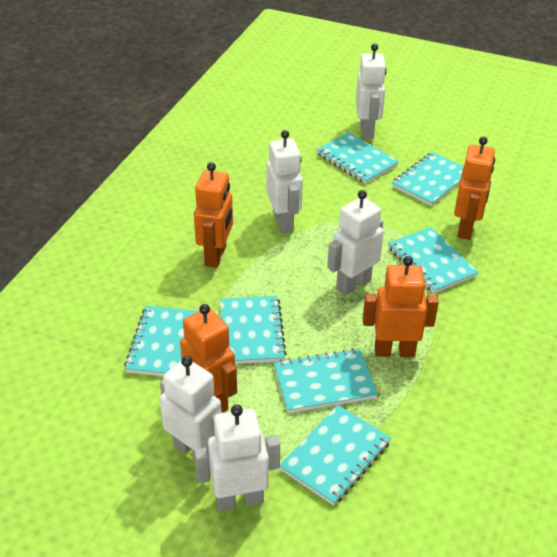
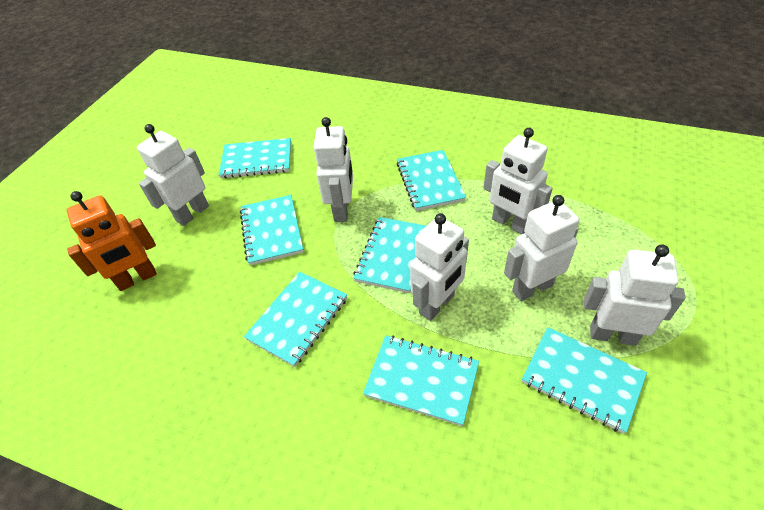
orange robot: [180,304,237,413] [194,162,233,268] [363,256,439,357] [454,136,495,240] = 4 -> [67,191,157,291] = 1
white robot: [160,356,222,461] [194,404,280,511] [266,130,303,233] [327,190,384,295] [356,44,387,139] = 5 -> [137,124,209,226] [314,117,353,222] [410,213,469,321] [483,128,553,234] [504,195,579,301] [584,244,686,346] = 6

